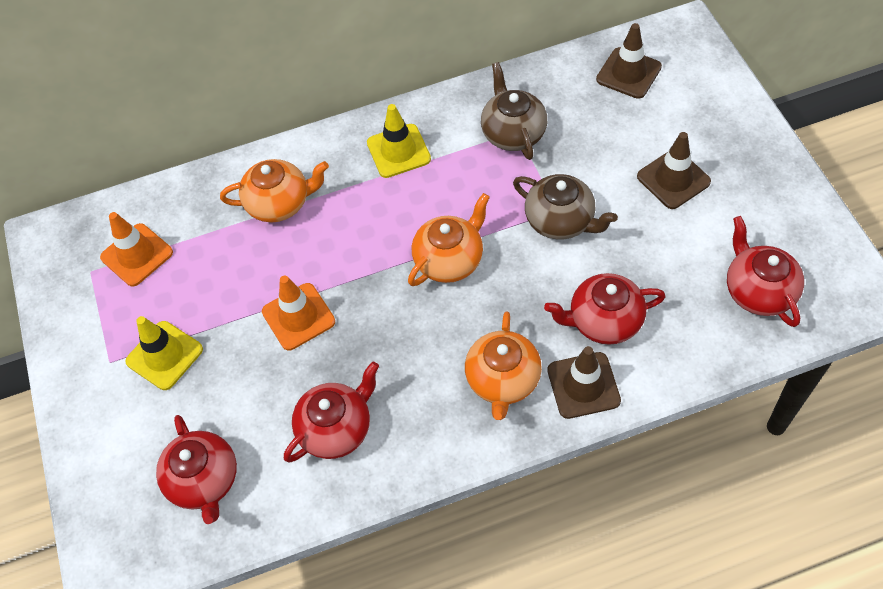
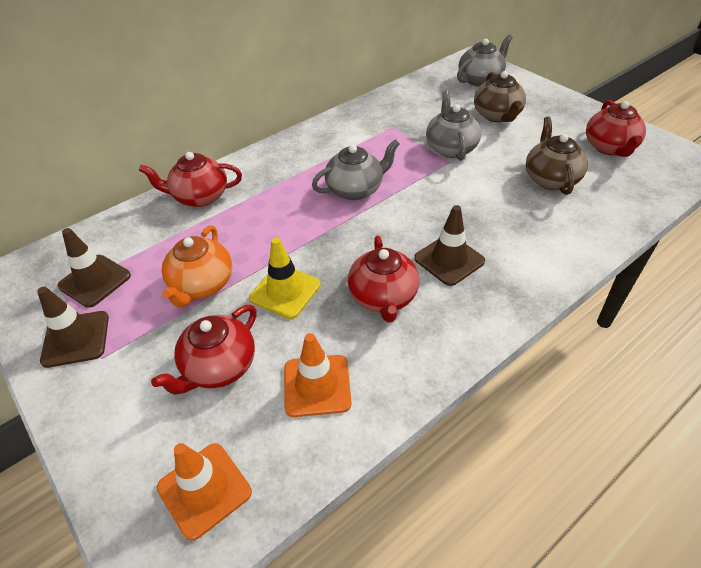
grey teapot: none = 0 -> [312,139,400,200] [426,90,481,161] [457,35,513,87] = 3
orange teapot: [220,159,329,222] [408,193,490,286] [465,312,542,420] = 3 -> [162,225,232,308] = 1
yellow traffic cone: [125,316,203,390] [367,104,431,178] = 2 -> [249,238,321,319] = 1

